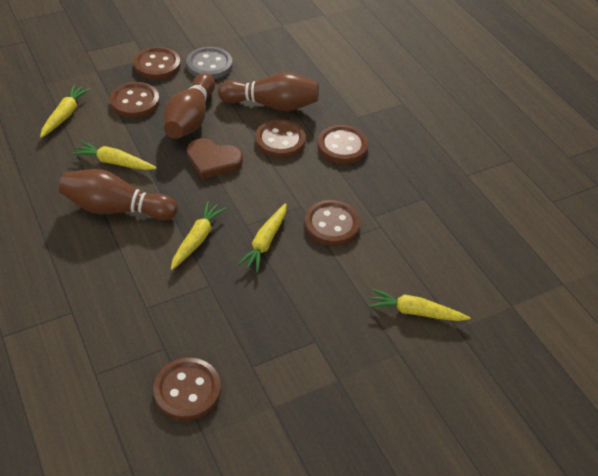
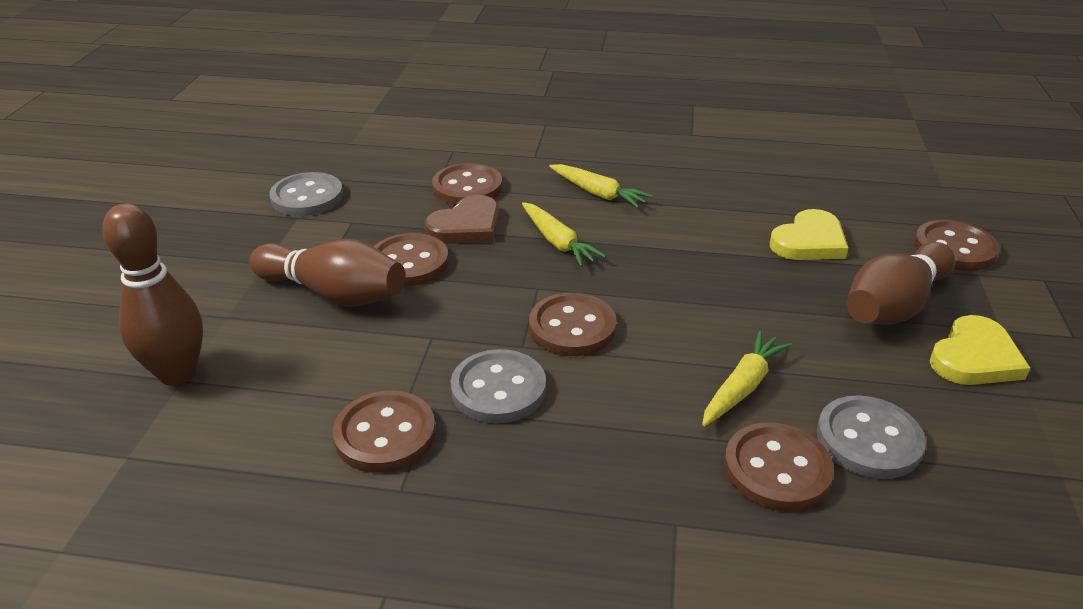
grey button: [186,47,233,79] = 1 -> [269,172,343,216] [451,349,546,423] [817,395,926,479] = 3
yellow carrot: [40,85,91,138] [72,141,157,170] [171,201,227,270] [237,203,287,273] [368,289,471,321] = 5 -> [522,202,606,267] [549,164,653,208] [702,331,792,426] = 3
yellow heart: none = 0 -> [770,209,848,260] [930,315,1030,385] = 2

